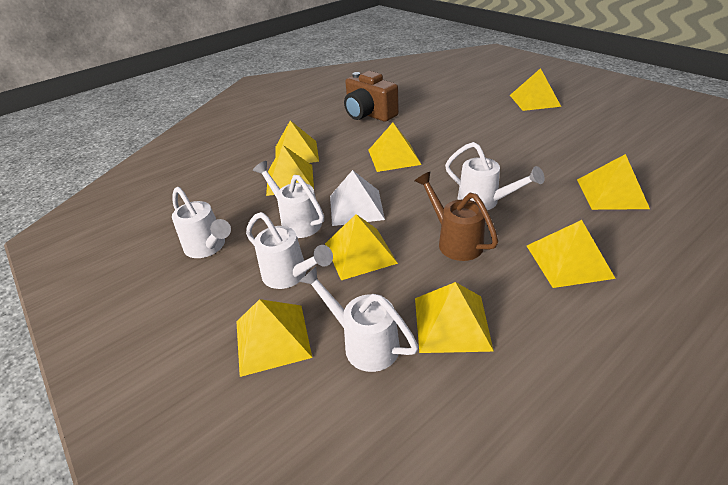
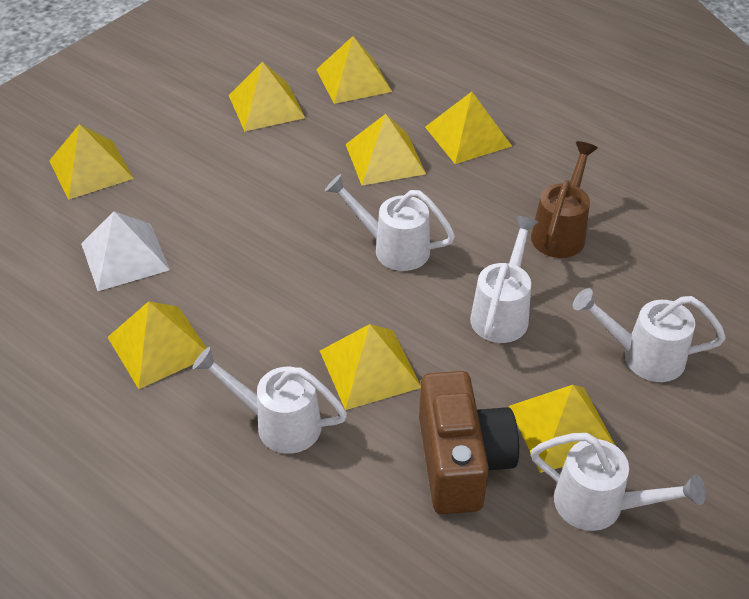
yellow pyramid: [236,299,312,377] [266,145,314,196] [275,121,319,163] [325,214,398,280] [368,123,421,172] [415,282,494,353] [510,68,561,111] [527,220,616,288] [577,154,650,210] = 9 -> [49,124,134,200] [107,301,206,389] [229,62,305,131] [316,36,392,104] [320,324,421,410] [345,114,426,186] [425,92,512,164] [509,385,616,473] = 8

